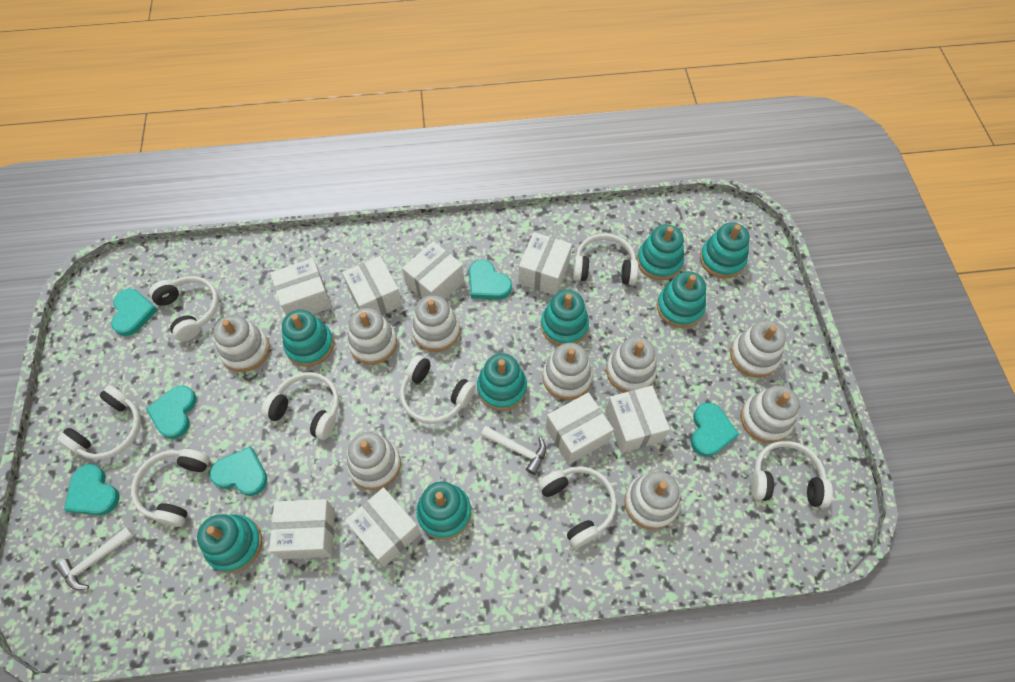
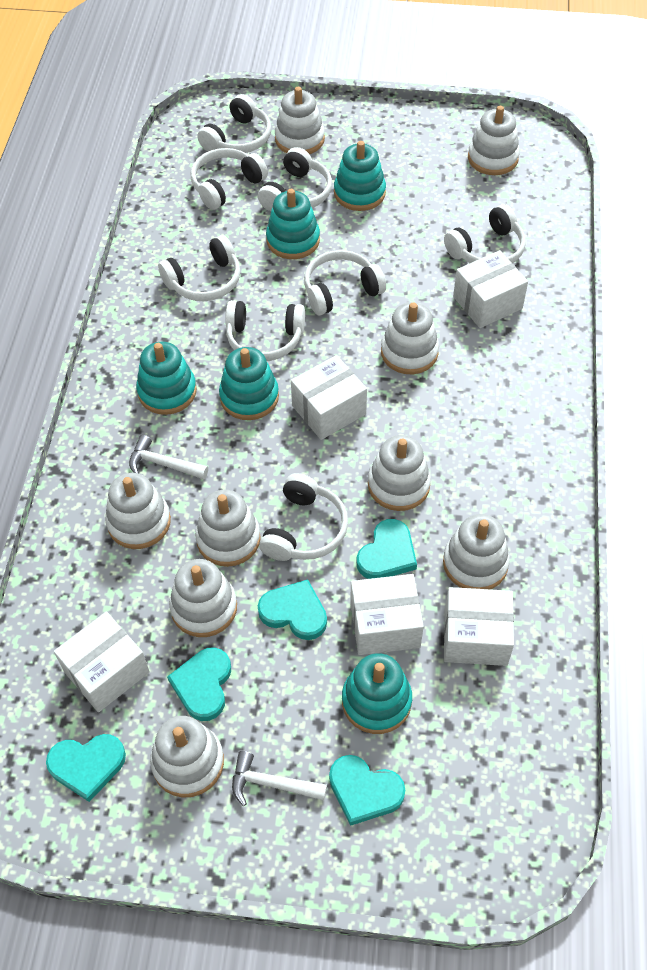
turquoise heart: [64,464,120,515] [111,289,158,336] [146,385,197,439] [210,446,268,496] [469,260,512,300] [691,403,739,457] = 6 -> [46,734,126,802] [167,647,231,721] [258,579,327,640] [329,755,405,826] [356,519,417,579] = 5
turquoise stacking toy: [197,514,262,573] [282,310,334,367] [416,482,471,540] [477,353,527,411] [541,290,589,346] [637,224,684,280] [657,271,706,328] [700,222,750,278] = 8 -> [136,342,197,415] [219,347,279,420] [266,189,320,259] [334,141,386,211] [342,653,412,734] = 5
white box: [269,499,335,559] [270,258,332,315] [342,256,403,315] [345,487,421,567] [402,241,464,299] [518,232,572,295] [546,392,614,464] [605,386,670,453] = 8 -> [54,612,150,712] [291,355,367,440] [350,574,424,655] [444,587,514,666] [453,250,528,328] = 5

